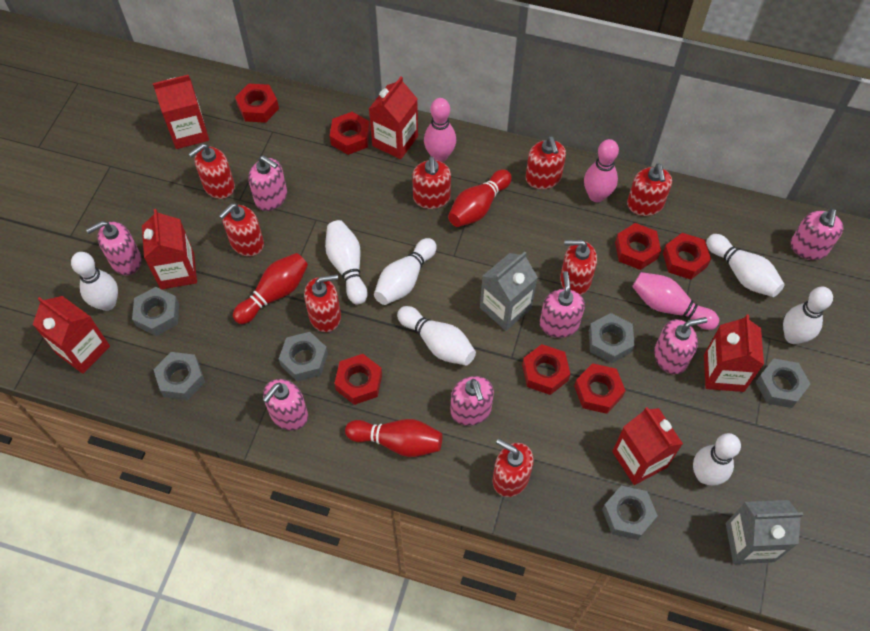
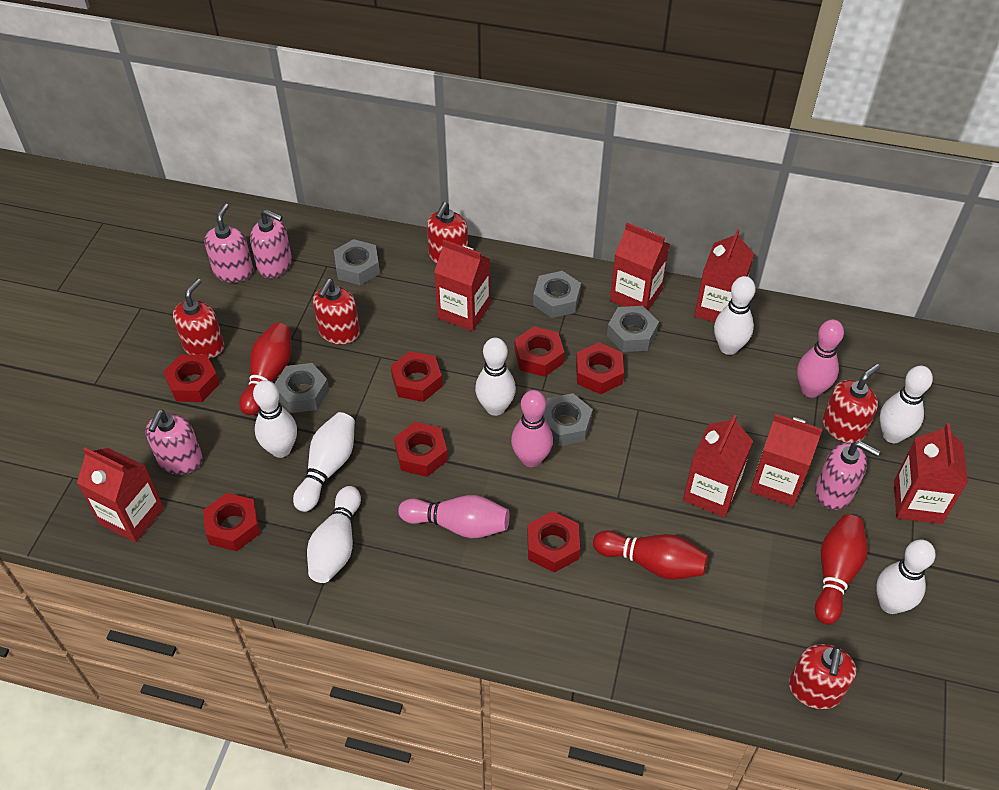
grey carton: [480,252,538,331] [726,500,803,564] = 2 -> none = 0
grey nut: [132,287,179,336] [153,352,205,400] [279,332,328,381] [589,313,635,363] [602,486,658,540] [756,359,810,408] = 6 -> [274,363,329,413] [334,239,380,285] [533,271,581,318] [543,393,593,446] [607,306,659,352] = 5
pink soap dispenser: [86,221,142,275] [248,155,287,211] [262,379,308,430] [450,376,494,426] [540,271,585,338] [654,317,707,375] [791,208,844,260] = 7 -> [145,410,203,475] [204,203,253,283] [250,209,292,278] [815,441,880,510] = 4
red carton: [33,296,110,374] [142,209,197,289] [153,75,209,149] [369,77,418,159] [612,407,683,485] [704,314,764,392] = 6 -> [77,447,164,542] [434,240,490,331] [610,223,670,310] [683,415,753,517] [694,229,754,322] [750,414,823,507] [894,423,968,524] = 7
red soap dispenser: [189,144,235,199] [219,203,264,256] [304,274,341,332] [412,156,451,209] [493,438,534,497] [525,136,566,189] [560,240,597,295] [627,163,672,216] = 8 -> [173,279,224,359] [313,279,360,344] [427,202,468,264] [789,644,856,709] [823,364,880,443] = 5

